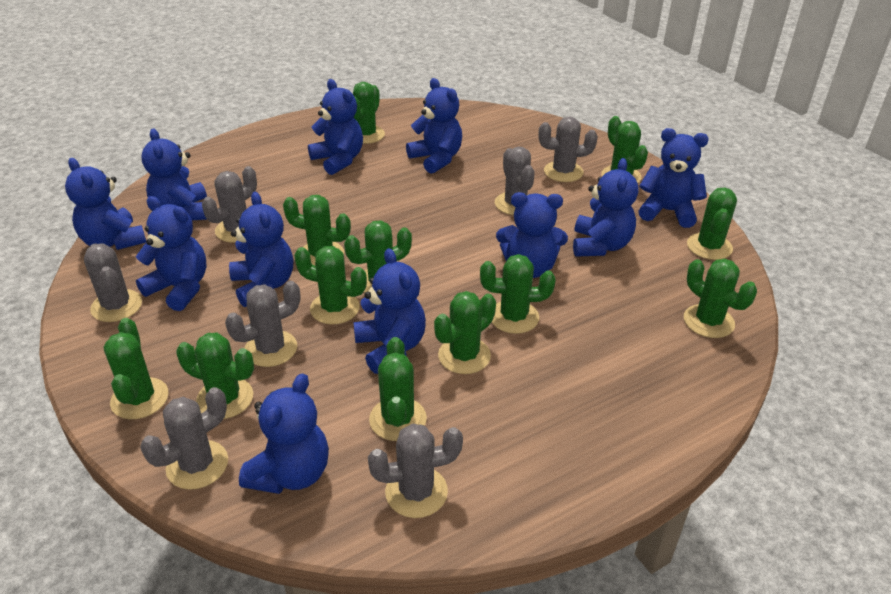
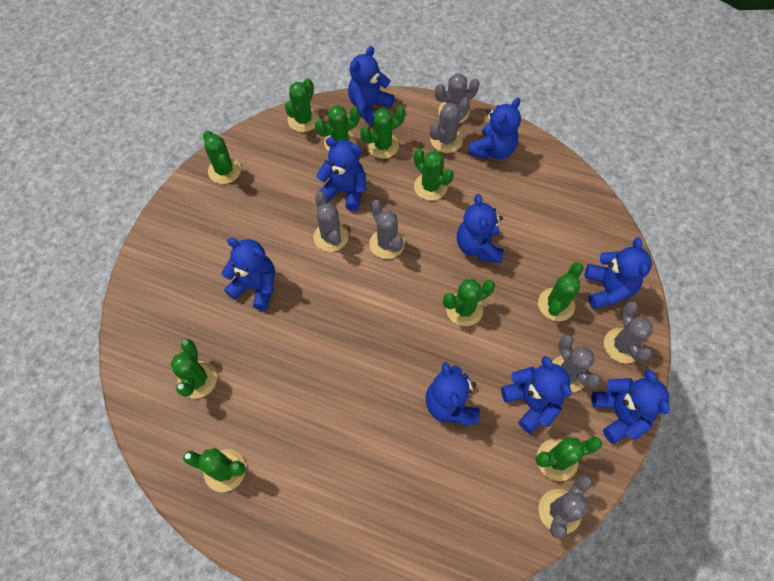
blue teddy bear: [65,158,146,250] [136,196,207,311] [141,128,207,221] [229,192,293,307] [239,373,329,494] [308,79,363,175] [353,248,426,374] [406,78,462,174] [496,192,568,278] [573,158,638,257] [639,128,709,228] = 11 -> [222,238,275,310] [316,137,366,211] [348,46,395,125] [425,362,480,427] [457,194,504,263] [468,98,521,160] [501,356,572,434] [584,237,652,309] [591,369,670,444] = 9
green cactus: [104,318,169,419] [176,332,254,419] [283,195,351,266] [294,246,367,325] [344,221,412,293] [353,82,385,144] [369,337,427,441] [434,291,496,374] [480,254,556,334] [601,116,648,183] [684,259,757,338] [687,188,737,260] = 12 -> [170,339,217,399] [183,448,246,492] [203,130,241,184] [285,78,319,132] [315,105,360,152] [360,106,405,159] [414,149,454,201] [443,279,495,326] [536,437,602,481] [538,262,584,321] = 10

